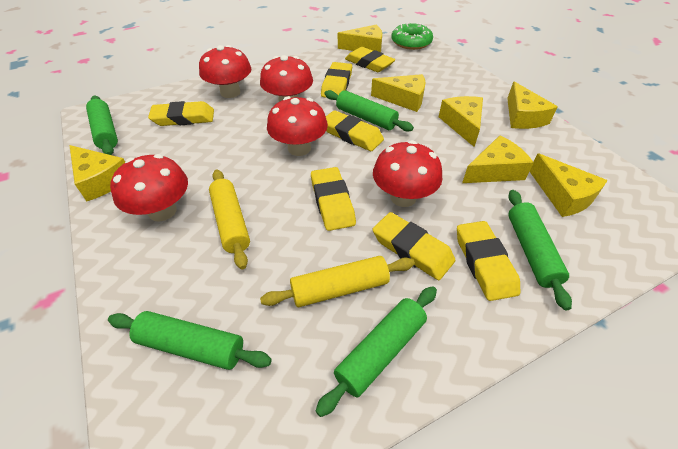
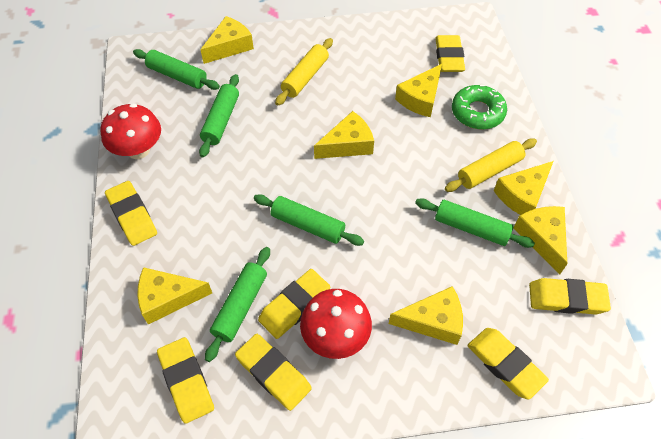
red mushroom: [110,154,188,222] [199,45,251,98] [260,55,313,102] [267,97,328,156] [373,140,442,207] = 5 -> [100,103,161,159] [300,289,372,359] = 2

